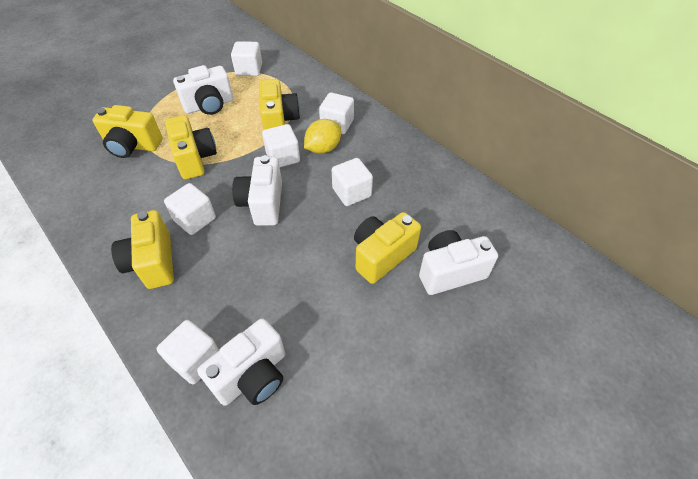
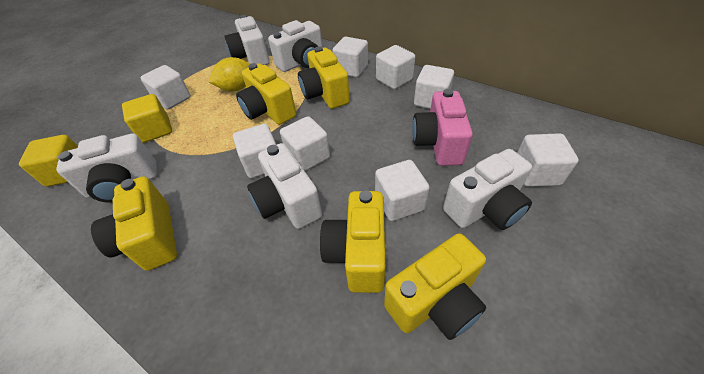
pink camera: none = 0 -> [412,89,473,166] = 1
white camera: [173,65,233,115] [197,318,285,406] [232,155,282,226] [419,230,498,295] = 4 -> [56,133,157,203] [224,15,270,65] [247,143,322,229] [268,20,323,72] [443,149,532,230] = 5
white cube: [156,320,219,384] [164,183,216,235] [231,41,262,76] [262,124,300,167] [319,92,354,134] [332,158,373,206] = 6 -> [141,65,191,110] [233,124,276,178] [280,116,330,171] [333,37,368,77] [375,160,429,221] [376,45,415,89] [414,65,454,109] [517,133,578,187] = 8
yellow cube: none = 0 -> [19,135,78,187] [122,94,172,143] = 2

